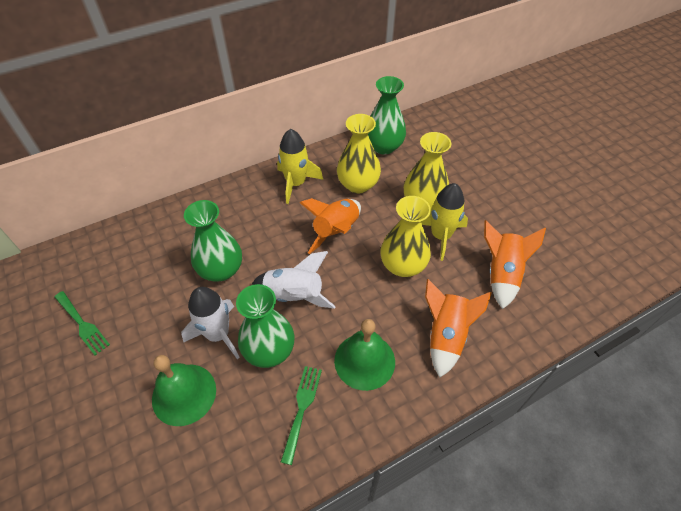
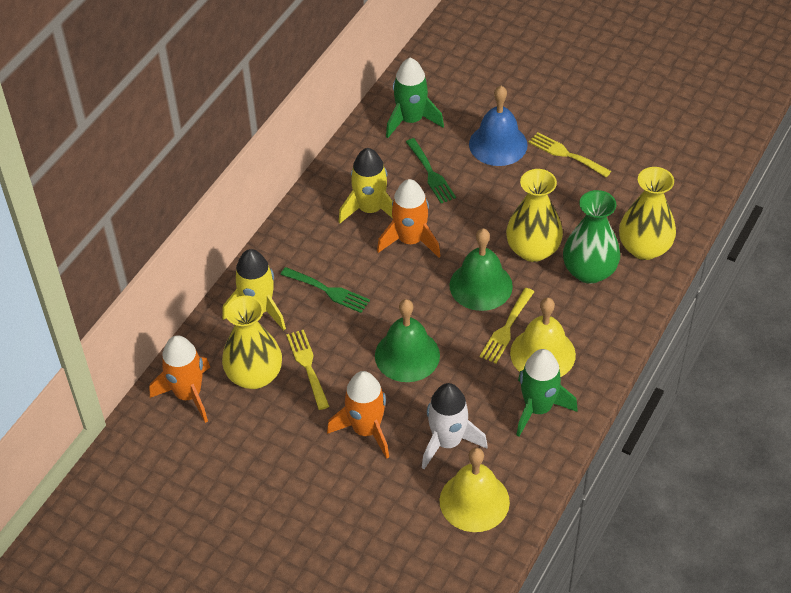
blue bell: none = 0 -> [469,86,528,166] = 1
green rocket: none = 0 -> [386,58,444,138] [516,349,578,437] = 2
green vase: [184,200,242,282] [236,284,295,368] [368,76,406,155] = 3 -> [563,190,620,284] = 1
white rocket: [181,287,240,359] [252,251,336,309] = 2 -> [422,383,488,469] = 1
yellow bell: none = 0 -> [440,448,510,532] [510,297,576,377] = 2
yellow fork: none = 0 -> [286,330,330,410] [480,288,534,364] [529,132,611,177] = 3

